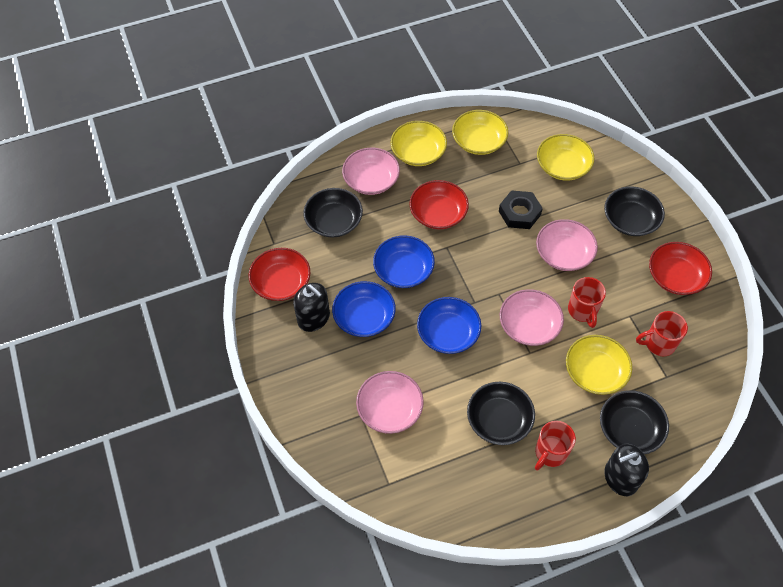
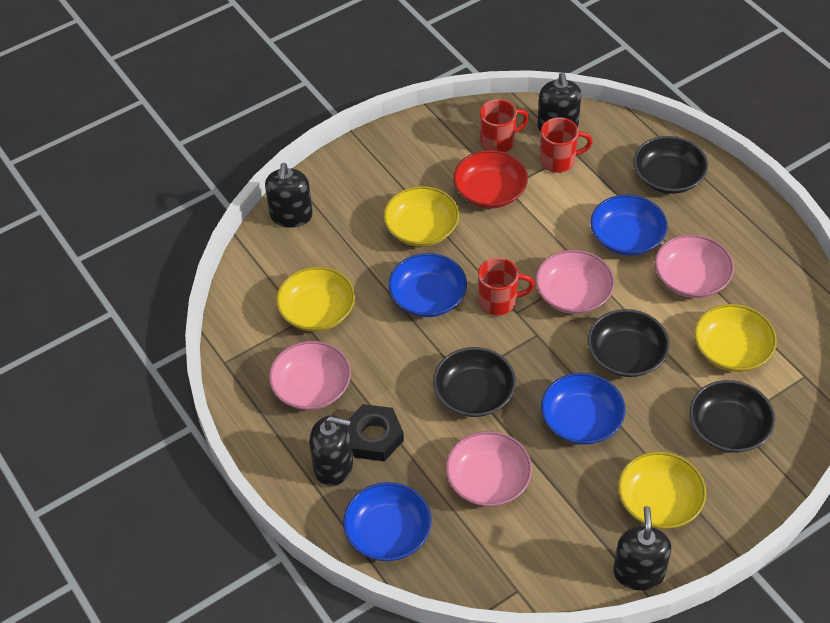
black soap dispenser: [293,283,330,332] [604,444,649,496] = 2 -> [265,163,313,228] [309,416,353,486] [537,72,581,132] [613,506,671,591] = 4
blue bowl: [332,281,396,337] [373,235,435,288] [417,297,481,354] = 3 -> [343,482,432,561] [388,253,467,317] [541,373,625,445] [590,195,668,256] = 4
red bowl: [249,248,310,301] [409,180,469,229] [649,242,712,295] = 3 -> [453,150,528,208] = 1

